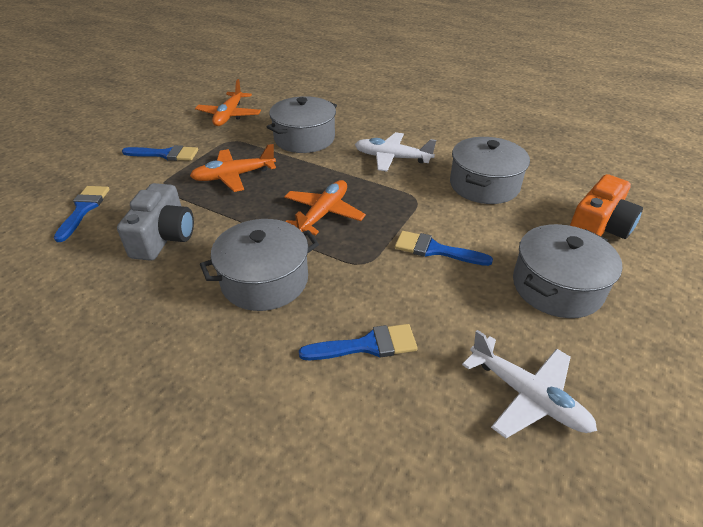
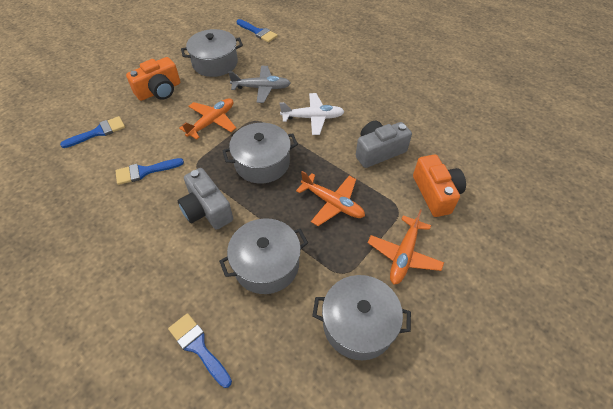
grey camera: [117,183,194,261] = 1 -> [178,168,233,230] [356,121,412,168] = 2
grey plane: none = 0 -> [228,66,291,103] = 1
orange camera: [570,174,643,239] = 1 -> [126,57,180,101] [413,154,466,217] = 2
white plane: [355,132,436,172] [462,330,597,438] = 2 -> [279,93,345,135] = 1

